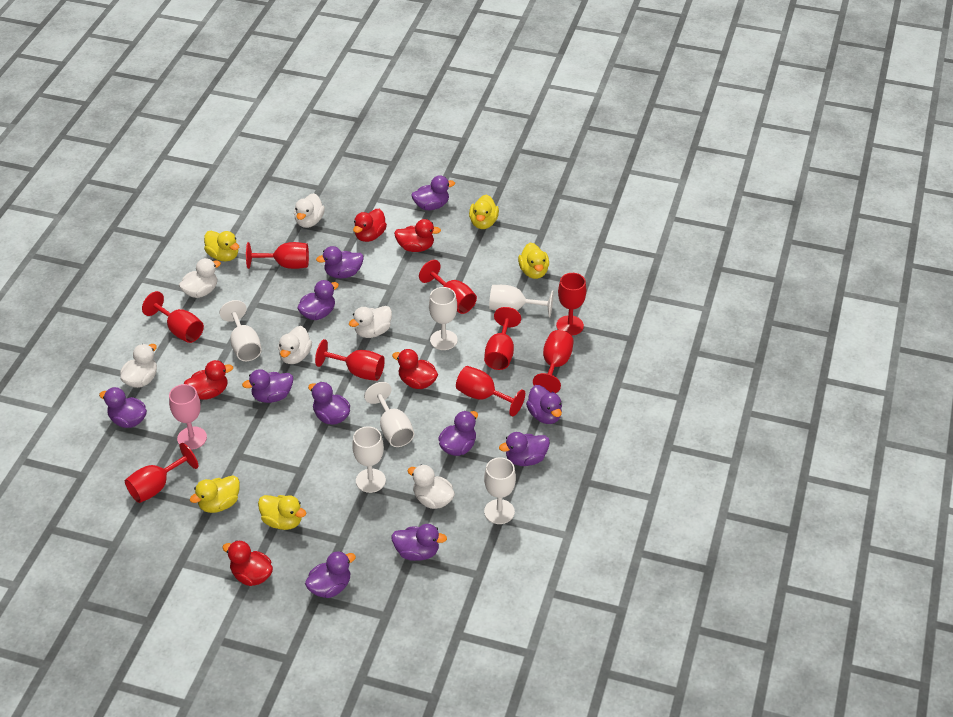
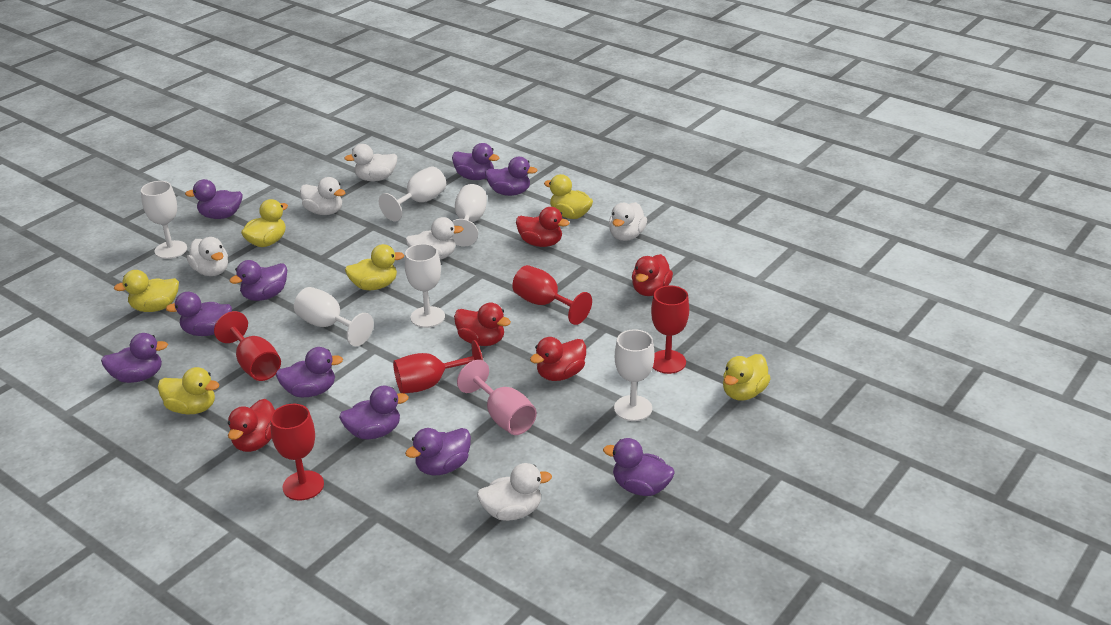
purple duck: [99,387,147,428] [242,369,293,403] [297,280,339,320] [305,551,356,598] [308,382,350,425] [316,246,363,278] [391,524,447,561] [411,175,455,210] [438,411,478,456] [499,432,550,466] [526,385,562,424] = 11 -> [101,333,168,383] [166,292,232,336] [185,179,243,219] [229,260,287,301] [276,347,343,397] [339,386,409,439] [405,428,471,475] [452,143,500,180] [485,157,538,196] [603,438,675,496] = 10
red goblet: [125,443,198,503] [142,291,204,343] [246,242,309,269] [315,339,385,381] [419,260,477,314] [456,366,525,417] [484,307,521,370] [533,330,574,393] [556,273,586,336] = 9 -> [214,311,281,381] [270,404,324,501] [393,340,483,394] [512,265,592,325] [651,285,689,374] = 5
yellow duck: [190,475,240,513] [204,231,240,261] [258,495,306,530] [469,194,499,229] [518,242,549,279] = 5 -> [114,270,179,312] [158,367,220,414] [241,199,288,247] [345,244,404,290] [544,174,593,219] [723,354,771,400] = 6

